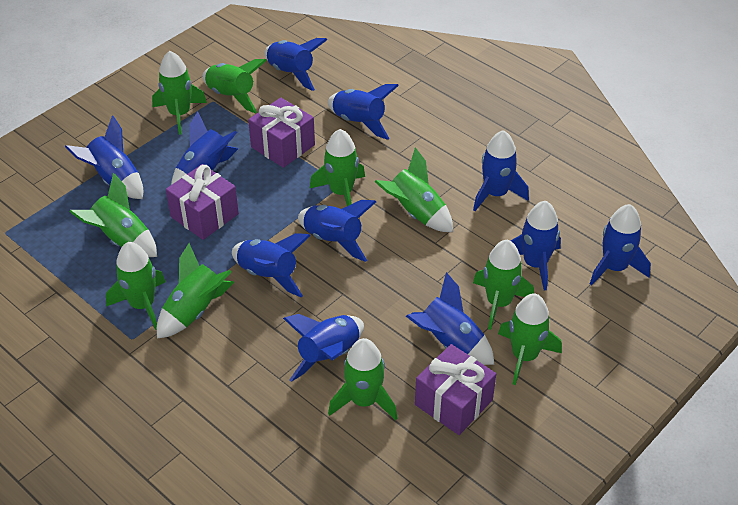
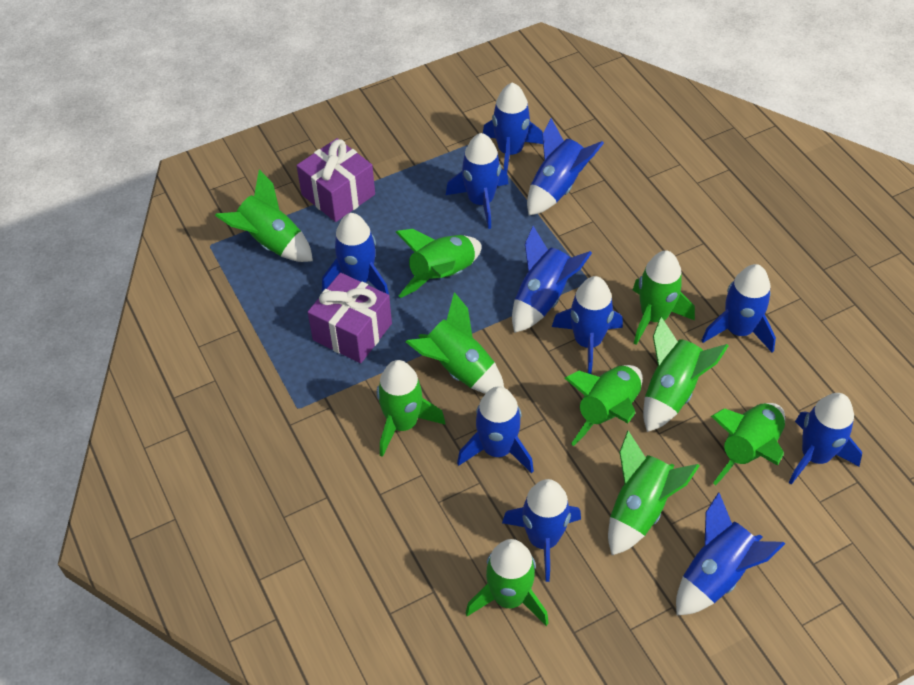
purple gift: [166,164,239,240] [248,97,315,168] [415,344,496,435] = 3 -> [297,138,375,222] [308,273,392,363] = 2

